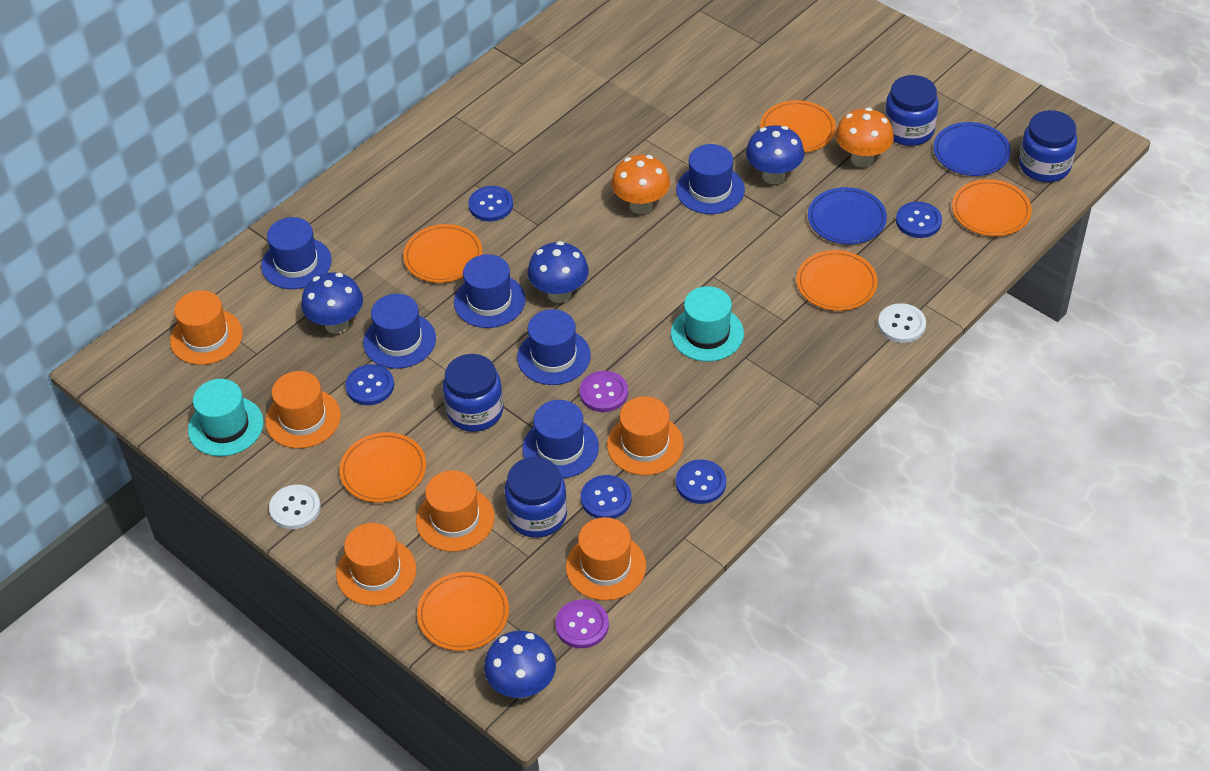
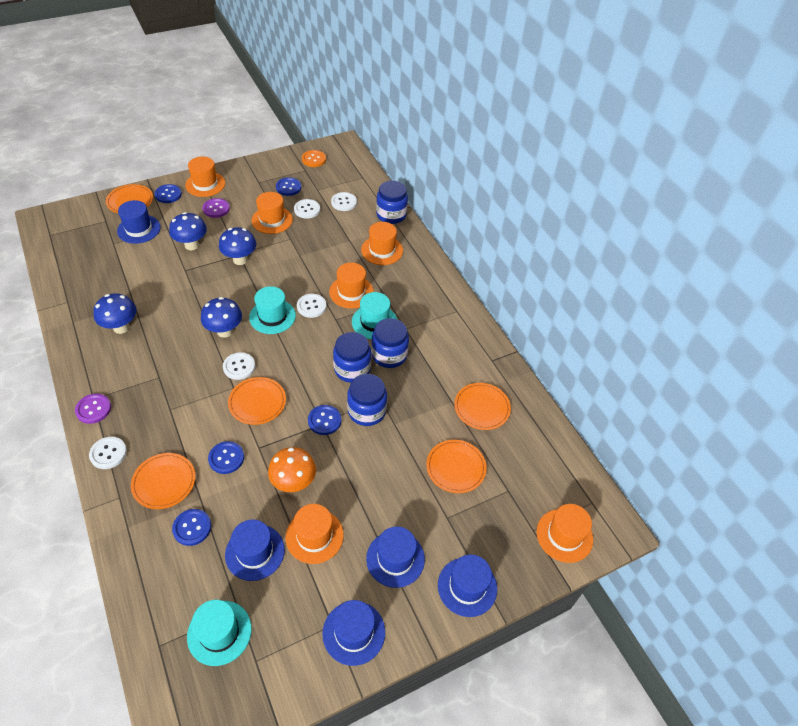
blue hat: [261,217,332,289] [363,294,436,369] [454,254,526,328] [517,309,591,385] [522,400,599,479] [676,144,745,214] = 6 -> [117,200,161,244] [225,520,285,581] [322,600,385,666] [366,526,425,588] [438,554,497,617] = 5
blue plate: [808,187,887,244] [933,122,1011,176] = 2 -> none = 0
orange button: none = 0 -> [302,150,326,167] = 1
orange mushroom: [611,155,670,214] [836,108,894,167] = 2 -> [268,447,316,492] = 1
orange plate: [340,432,426,503] [403,224,482,283] [417,572,509,651] [760,100,836,153] [796,250,878,311] [952,179,1032,236] = 6 -> [106,184,153,213] [131,453,195,509] [228,377,286,425] [426,440,487,493] [454,383,511,430] = 5
turquoise hat: [188,379,264,456] [671,286,744,362] = 2 -> [187,600,252,666] [249,286,296,334] [352,292,397,339] = 3
white button: [269,485,321,529] [878,303,926,343] = 2 -> [89,437,127,469] [223,352,255,380] [294,199,320,219] [297,294,326,318] [331,192,357,211] = 5

